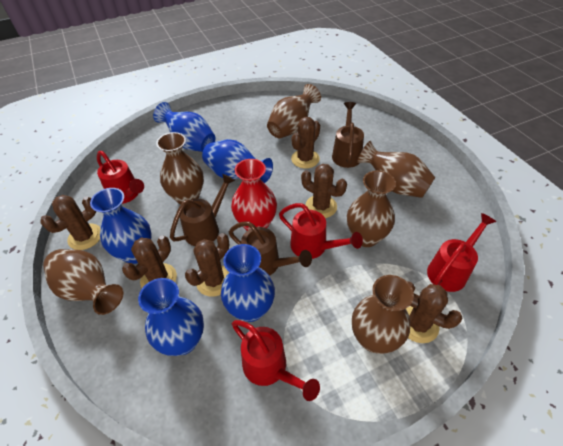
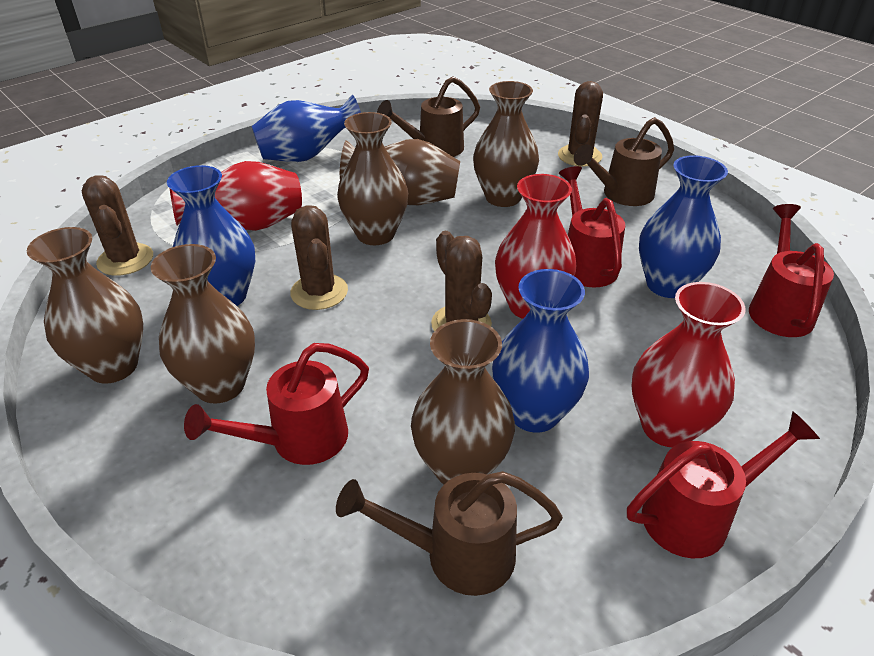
blue vase: [90,188,152,264] [138,278,204,356] [153,102,216,152] [202,139,273,183] [221,244,275,322] = 5 -> [167,165,255,306] [252,95,361,162] [492,269,589,433] [639,155,728,298] = 4
brown cactus: [40,195,101,250] [122,236,177,288] [185,233,229,297] [291,117,320,169] [301,164,347,218] [406,282,463,343] = 6 -> [81,175,153,276] [290,205,348,310] [431,231,492,331] [558,81,603,167] = 4
red vase: [231,159,277,231] = 1 -> [170,161,302,231] [495,174,576,319] [631,282,746,447] = 3

